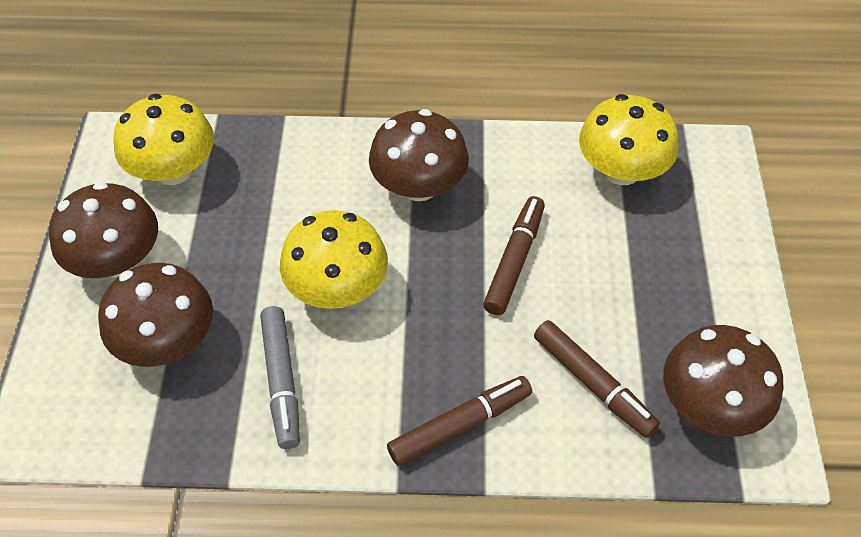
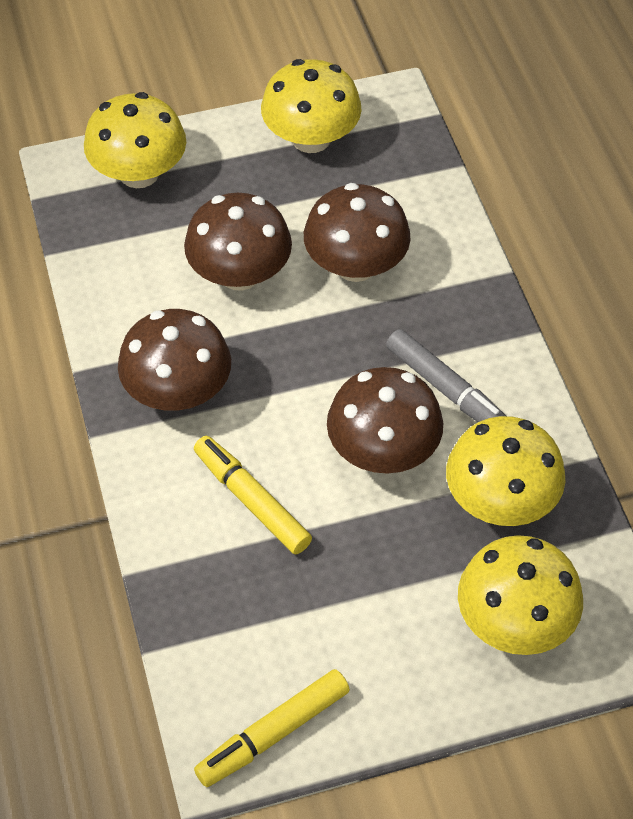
brown marker: [387,376,532,466] [483,196,545,315] [534,320,660,438] = 3 -> none = 0
yellow marker: none = 0 -> [194,436,312,554] [194,669,350,787] = 2
yellow mushroom: [113,94,214,185] [280,210,388,309] [579,94,679,185] = 3 -> [84,92,186,188] [261,59,362,153] [446,416,565,526] [458,535,583,655] = 4

